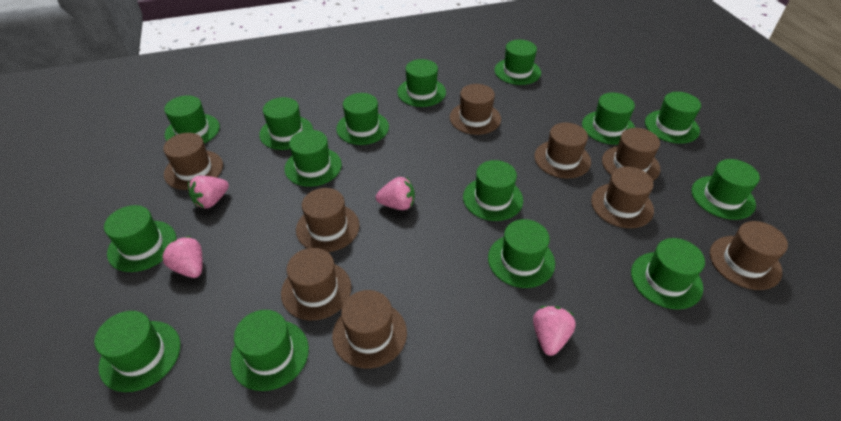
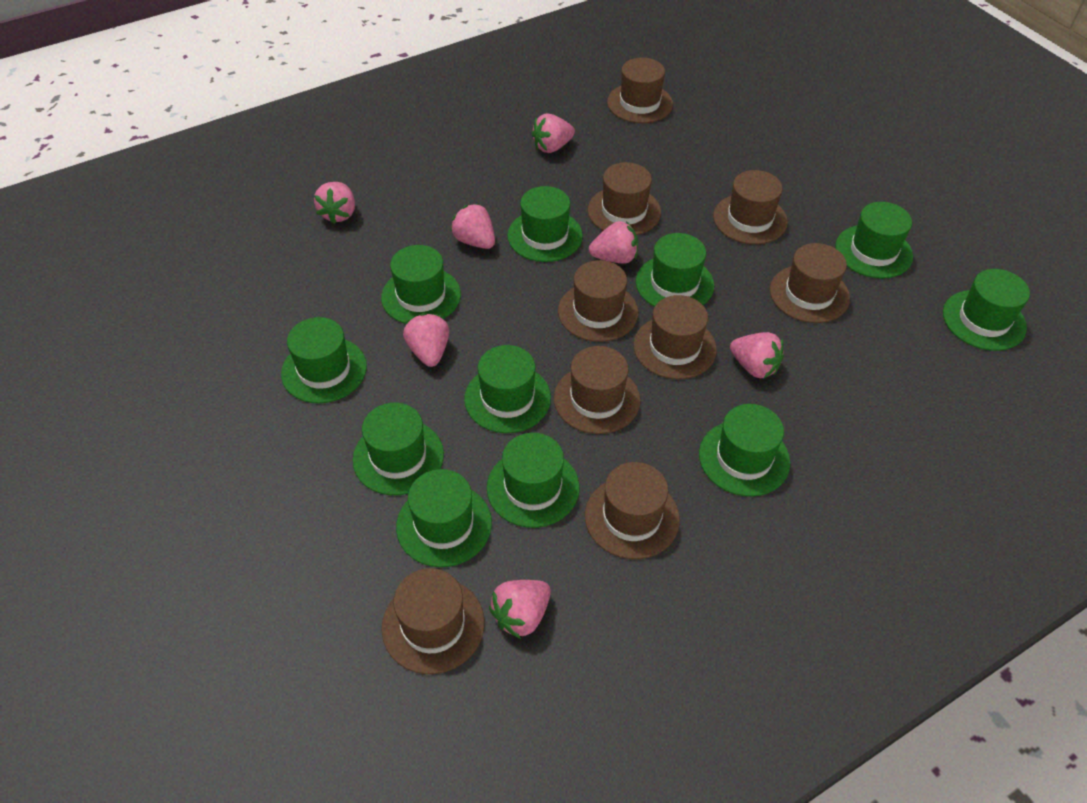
green hat: [94,311,180,392] [104,205,176,272] [164,95,220,144] [230,310,309,391] [259,97,313,150] [284,130,342,187] [336,93,389,145] [397,59,446,107] [463,160,523,221] [488,219,555,288] [494,40,541,85] [582,93,635,145] [631,238,705,309] [645,92,701,144] [691,159,760,220] = 15 -> [281,317,367,403] [353,403,444,495] [381,245,461,324] [396,469,492,567] [464,345,551,433] [487,433,579,528] [507,186,583,262] [636,233,714,307] [699,404,790,497] [835,202,913,279] [943,269,1030,351] = 11
pink strawberry: [162,236,203,278] [188,176,229,208] [376,177,415,210] [533,306,576,356] = 4 -> [314,182,355,224] [403,313,449,367] [450,203,495,249] [489,580,551,639] [531,113,575,153] [589,221,638,264] [730,332,784,378] = 7

